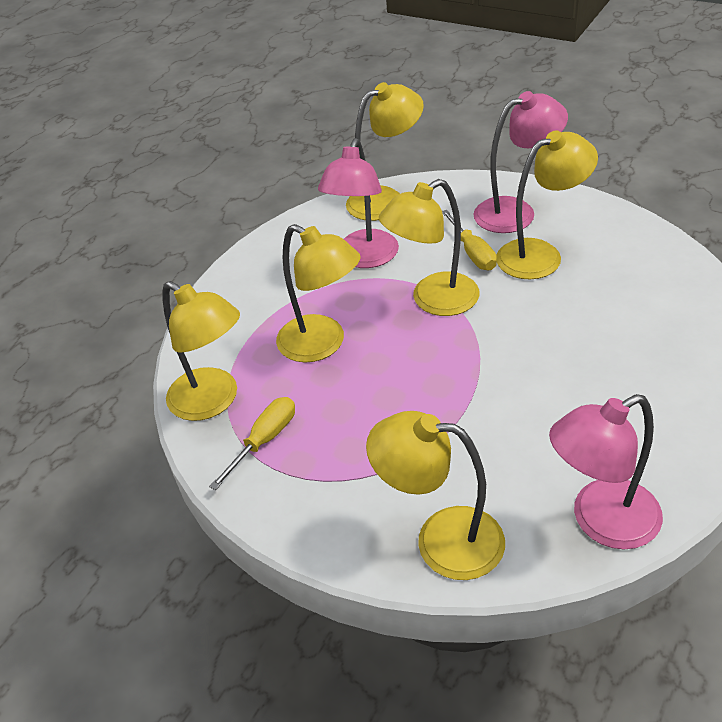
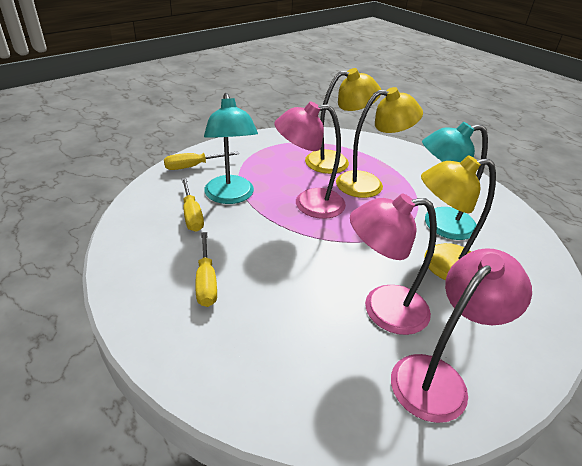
turquoise lamp: none = 0 -> [204,93,258,204] [422,122,488,240] = 2
yellow lamp: [162,281,240,421] [276,224,361,362] [346,82,424,221] [366,411,505,580] [379,179,479,316] [497,130,598,280] = 6 -> [305,68,381,174] [336,87,423,198] [421,155,496,280] = 3
yellow screwdriver: [209,397,295,490] [442,210,497,270] = 2 -> [164,151,239,170] [182,178,204,232] [195,232,217,307] = 3

